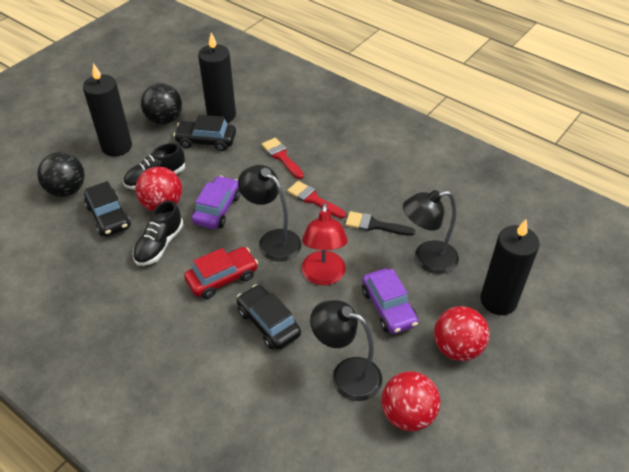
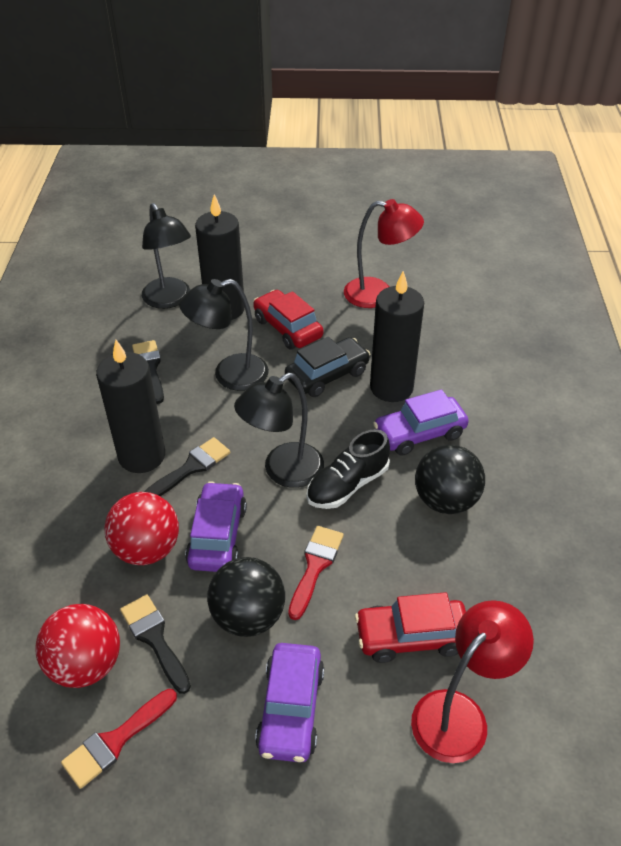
black brush: [345,211,415,236] = 1 -> [120,595,191,694] [132,340,164,404] [144,437,230,496] = 3
black car: [84,181,131,236] [174,115,236,151] [237,284,301,350] = 3 -> [285,336,370,397] = 1
black shoe: [123,143,185,190] [133,200,183,266] = 2 -> [307,429,390,509] = 1
purple car: [192,176,241,229] [362,268,418,334] = 2 -> [185,481,247,572] [255,643,324,763] [373,389,469,456] = 3
red ball: [135,167,182,211] [381,371,441,432] [434,306,489,361] = 3 -> [35,604,120,688] [104,492,179,565] = 2
red car: [184,247,258,299] = 1 -> [253,290,323,349] [355,592,466,663] = 2
red lamp: [302,203,348,285] = 1 -> [344,199,424,308] [411,600,534,763] = 2

